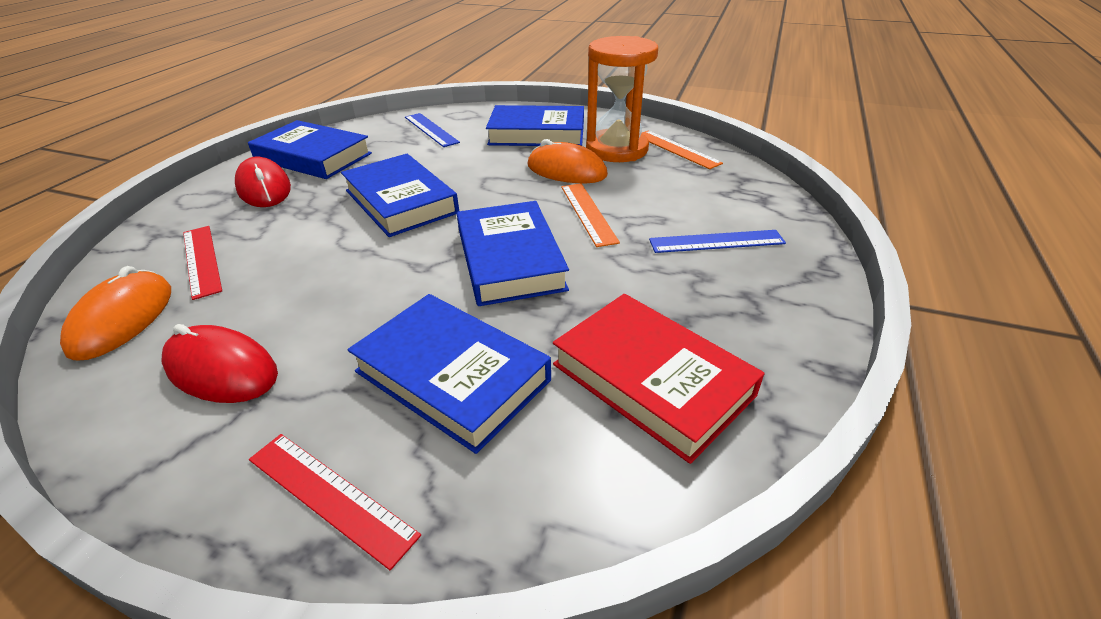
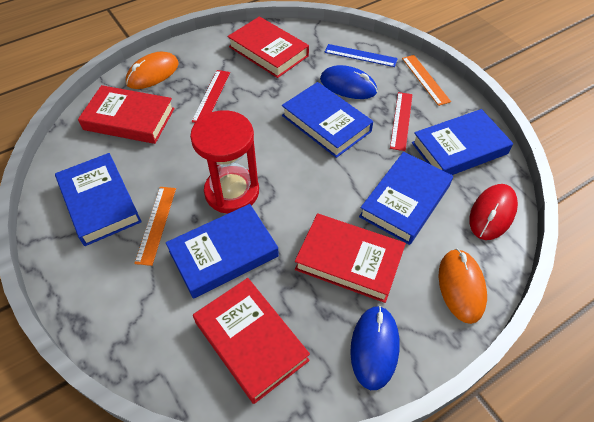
blue mouse: none = 0 -> [320,65,377,99] [350,306,400,390] = 2
blue ruler: [405,113,460,147] [649,230,786,253] = 2 -> [325,44,398,67] = 1
orange hourglass: [586,36,658,162] = 1 -> none = 0
red book: [553,294,765,464] = 1 -> [78,85,175,144] [193,278,310,404] [228,16,309,78] [295,213,406,303] = 4
red hourglass: none = 0 -> [190,110,259,214] = 1
red mouse: [162,324,278,403] [235,157,291,207] = 2 -> [469,184,518,240] = 1

